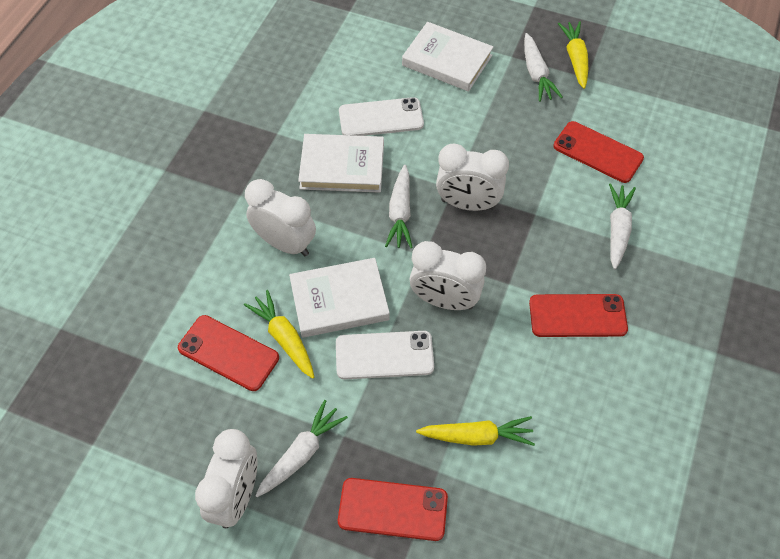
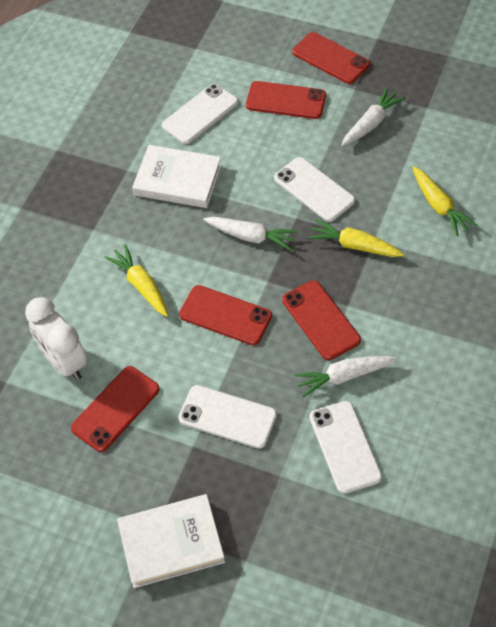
red phone: [178,315,279,391] [338,478,448,541] [529,294,628,337] [553,121,644,183] = 4 -> [71,366,160,452] [179,285,272,345] [246,81,326,119] [282,280,361,360] [293,32,370,84] = 5
white book: [289,258,390,338] [298,134,384,193] [402,22,493,92] = 3 -> [117,494,225,588] [132,145,222,208] = 2
white carrot: [255,400,348,497] [385,165,413,248] [524,33,563,102] [609,183,636,270] = 4 -> [203,217,298,251] [294,356,397,397] [341,87,406,146] = 3
white clock: [195,429,258,528] [245,179,316,256] [409,241,486,310] [436,144,509,211] = 4 -> [25,297,87,380] = 1
white phone: [336,331,434,380] [339,97,424,136] = 2 -> [162,84,238,144] [178,385,277,449] [274,157,355,222] [310,401,382,494] = 4

